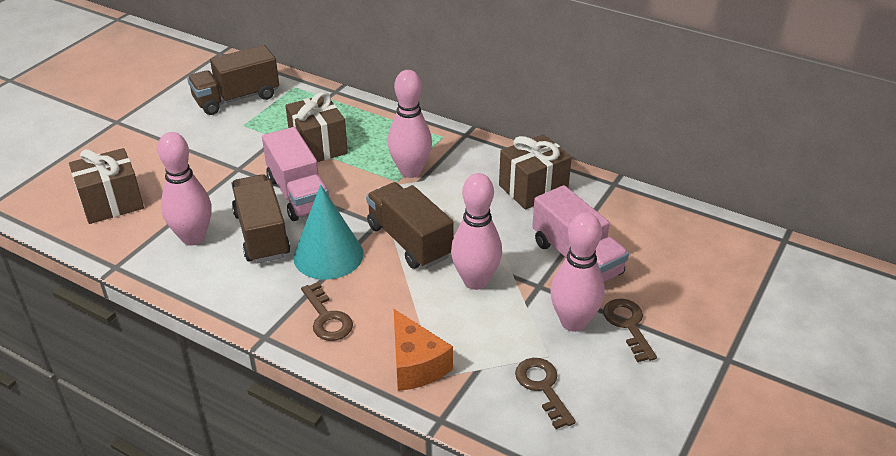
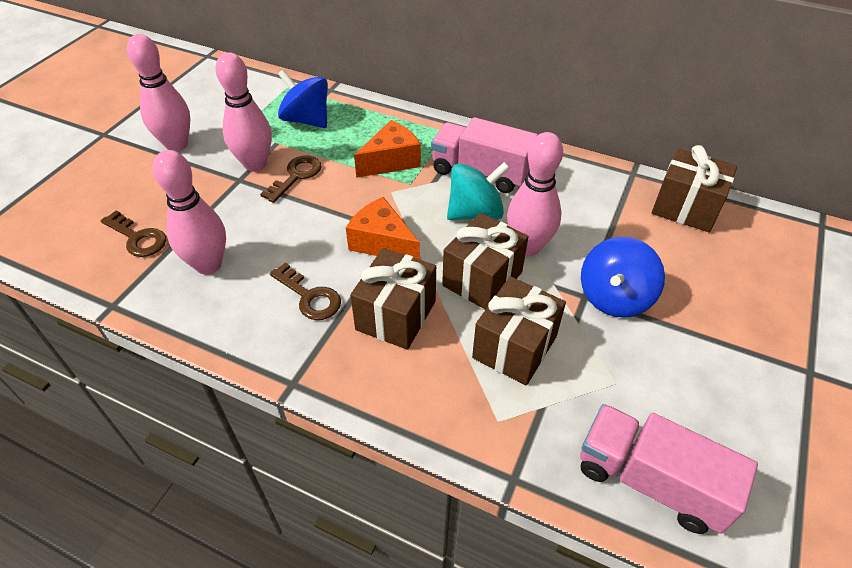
blue spinning top: none = 0 -> [278,69,328,128] [581,237,665,318] = 2
brown gift: [69,148,144,224] [285,92,348,162] [499,134,572,209] = 3 -> [350,248,436,350] [442,213,529,310] [472,276,566,386] [652,145,737,232] = 4
brown truck: [187,45,279,115] [231,175,290,263] [366,182,454,269] = 3 -> none = 0
orange cheese: [394,309,453,391] = 1 -> [346,197,420,260] [354,120,421,178] = 2
turquoise cone: [293,185,364,280] = 1 -> none = 0
turquoise spinning top: none = 0 -> [447,162,510,220] = 1

